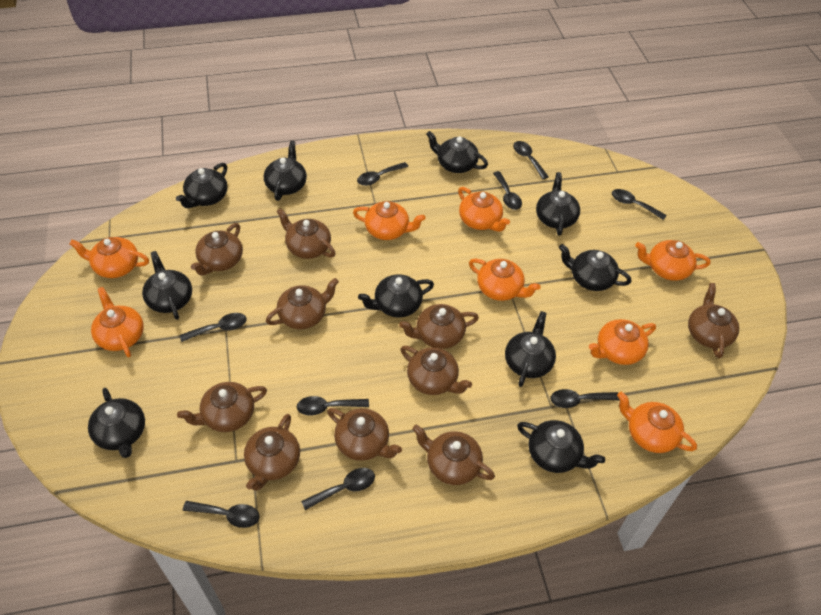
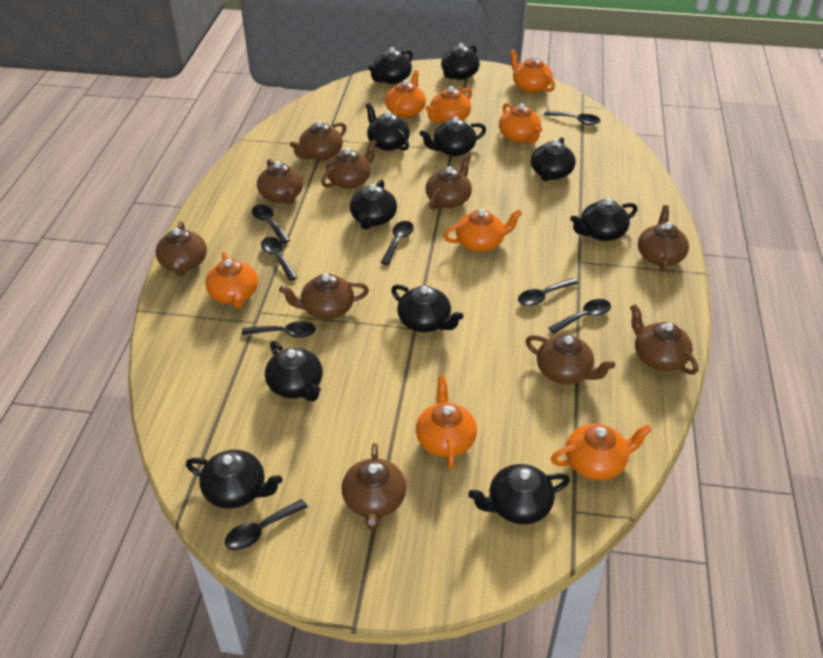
black spoon: [180,313,247,342] [183,501,260,528] [297,396,369,415] [301,468,375,510] [357,162,408,186] [493,171,522,210] [513,141,549,179] [551,389,620,408] [612,189,667,220] = 9 -> [225,499,308,550] [242,321,316,338] [252,204,290,244] [261,237,298,281] [380,221,414,265] [518,278,578,306] [544,111,600,125] [549,299,611,334] = 8
black teapot: [88,388,145,458] [142,251,192,320] [176,163,227,208] [264,141,307,201] [358,274,434,317] [426,131,488,173] [505,311,556,387] [517,420,605,473] [536,172,580,236] [559,244,632,291] = 10 -> [186,450,282,509] [265,341,323,401] [350,179,397,230] [366,103,410,151] [368,47,413,84] [391,284,463,332] [420,117,486,156] [441,43,480,80] [468,464,570,524] [531,137,576,181] [570,198,637,241] = 11

